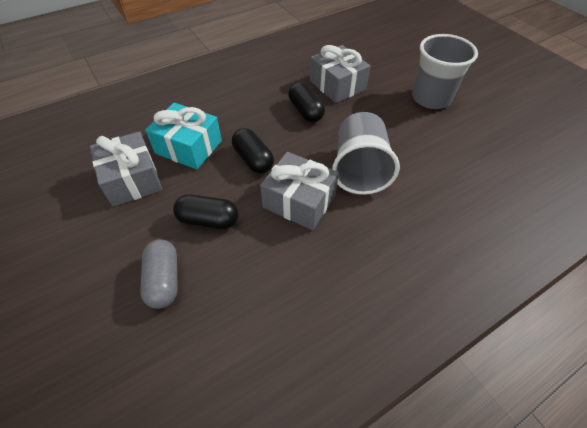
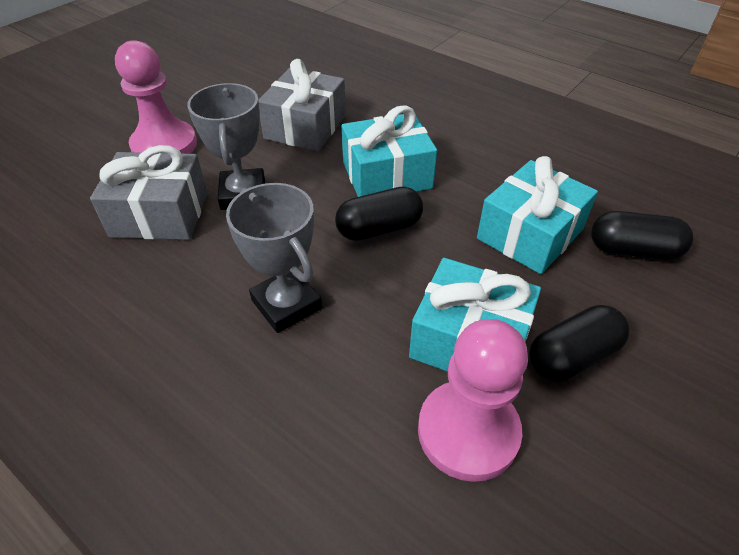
grey capsule: [140,239,178,309] = 1 -> none = 0
grey cup: [332,112,400,195] [412,34,478,109] = 2 -> none = 0
grey gift: [90,131,162,207] [260,152,339,230] [310,45,371,103] = 3 -> [90,145,208,240] [258,59,346,151] = 2
grey trophy: none = 0 -> [187,83,265,210] [226,183,322,333] = 2
pink pawn: none = 0 -> [115,40,197,154] [418,319,528,482] = 2
turquoise gift: [145,103,222,169] = 1 -> [342,105,437,197] [409,258,541,372] [477,156,598,274] = 3

